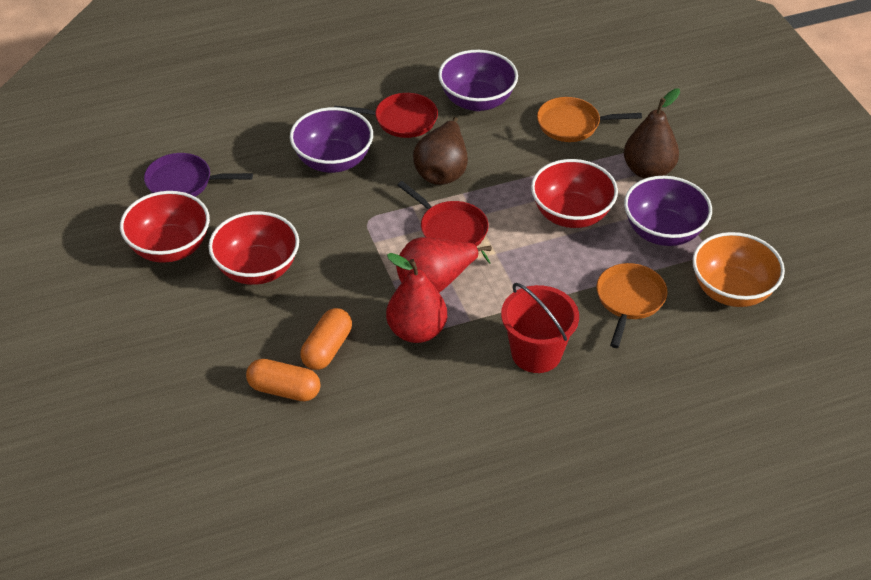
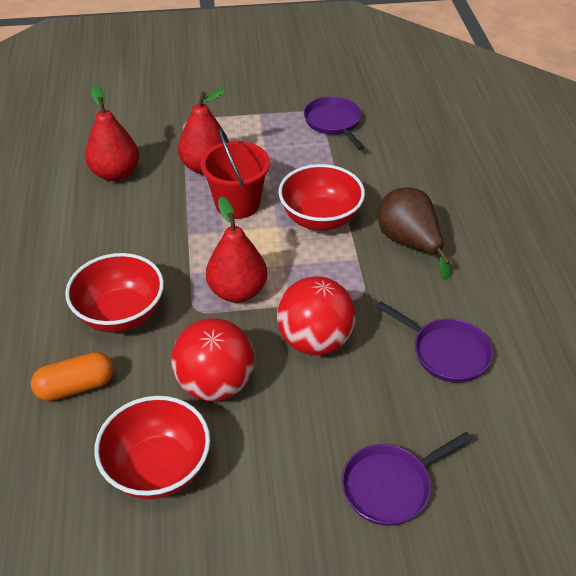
brown pear: [413,117,468,185] [624,88,680,179] = 2 -> [378,187,451,279] = 1
orange bowl: [692,232,785,307] = 1 -> none = 0
orange capsule: [246,359,320,401] [300,308,352,370] = 2 -> [31,352,114,401] = 1
orange pan: [537,97,642,142] [596,263,668,348] = 2 -> none = 0
purple bowl: [290,107,373,173] [438,50,518,111] [624,176,712,246] = 3 -> none = 0
purple pan: [144,153,253,197] = 1 -> [304,96,364,150] [342,432,472,526] [376,301,493,383] = 3
red ball: none = 0 -> [171,318,254,401] [277,276,356,355] = 2
red pan: [334,93,438,138] [397,181,489,247] = 2 -> none = 0
red pear: [386,253,447,343] [396,237,492,293] = 2 -> [85,84,139,181] [178,88,229,174] [206,196,267,303] = 3

